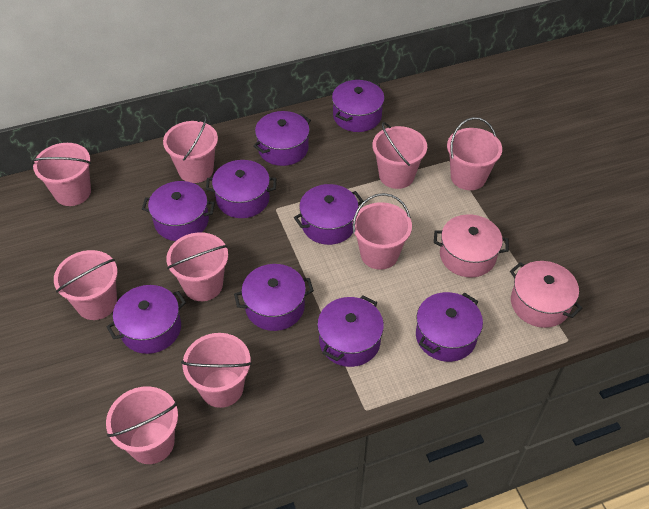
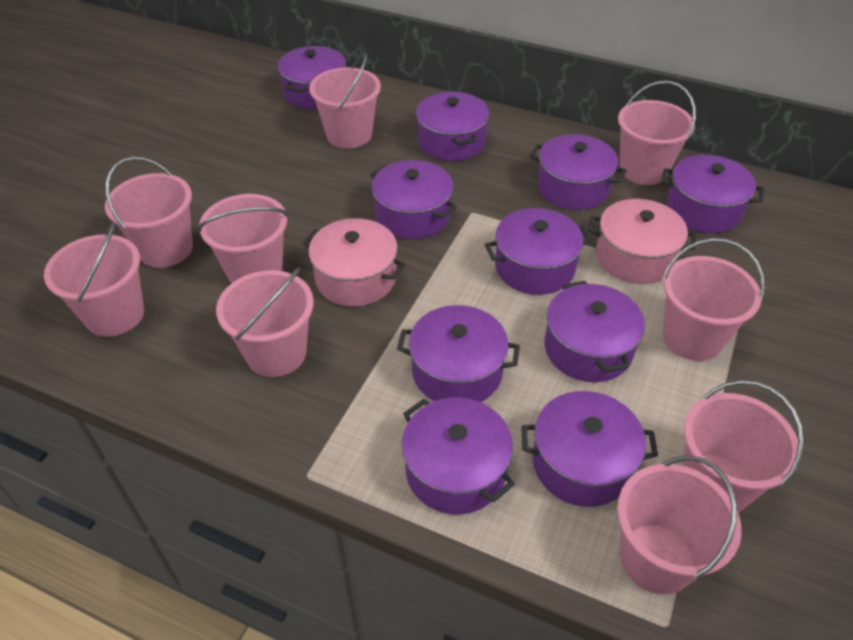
purple pot: [106,285,186,354] [142,181,215,241] [206,160,276,218] [234,264,314,331] [253,111,311,166] [294,184,363,245] [317,295,384,367] [332,80,385,132] [416,292,483,362] = 9 -> [278,46,346,109] [370,160,457,239] [397,305,520,402] [402,397,515,515] [416,92,489,161] [485,208,592,295] [521,391,658,507] [529,134,627,210] [544,281,645,382] [661,155,764,233] = 10

